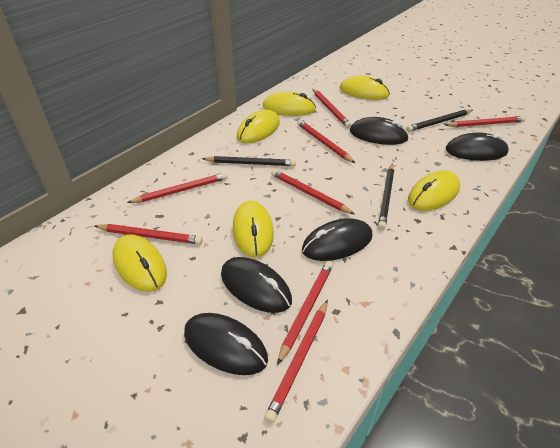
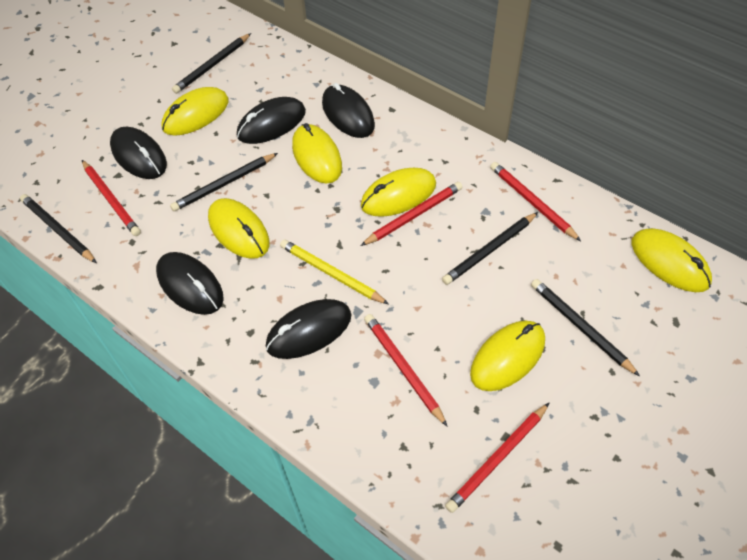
black pencil: [202,156,296,166] [378,164,394,230] [406,110,473,132] = 3 -> [20,194,97,263] [170,153,278,211] [172,33,251,94] [442,212,538,285] [531,279,640,376] = 5
red pencil: [95,224,203,244] [127,172,227,203] [264,300,328,423] [271,169,355,214] [277,261,333,365] [297,120,355,163] [313,89,351,128] [445,116,525,127] = 8 -> [82,160,141,236] [361,182,463,246] [364,314,448,427] [445,403,549,513] [490,162,581,241] = 5
yellow pencil: none = 0 -> [280,239,389,304] = 1

